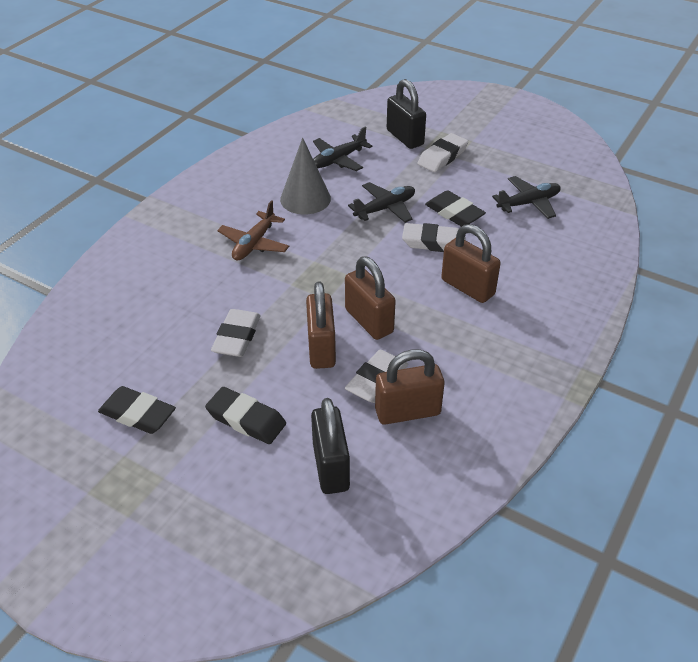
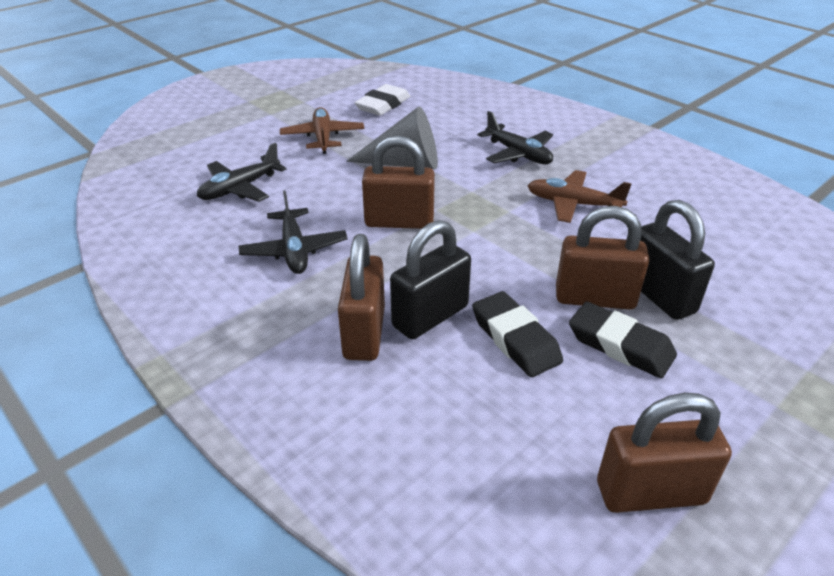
black eraser: [98,386,176,434] [205,387,286,444] [425,190,486,227] = 3 -> [472,291,563,377] [569,301,677,378] = 2
brown plane: [217,200,289,261] = 1 -> [280,107,364,154] [528,170,632,223] = 2
white eraser: [211,309,261,357] [345,350,409,403] [402,223,466,252] [418,133,468,172] = 4 -> [354,84,410,116] = 1

